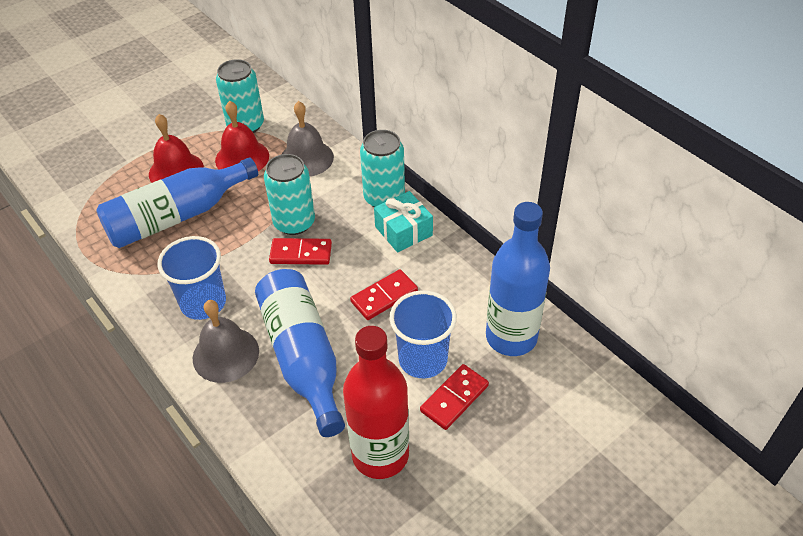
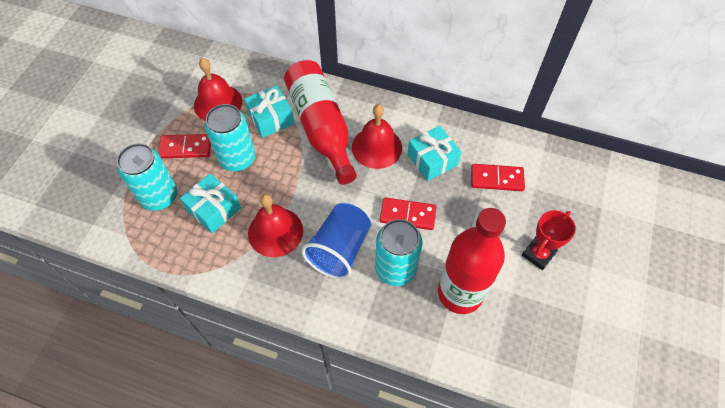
blue bottle: [96,157,258,248] [255,269,345,437] [486,202,550,356] = 3 -> none = 0
blue cup: [158,236,226,320] [390,290,457,378] = 2 -> [301,203,371,279] = 1
grey bell: [193,300,259,383] [281,101,334,177] = 2 -> none = 0
red bell: [149,114,204,183] [215,101,269,171] = 2 -> [194,58,242,121] [248,194,303,257] [352,104,402,169] = 3
red bottle: [343,326,409,479] = 1 -> [284,60,357,184] [438,208,506,314] = 2
red trophy: none = 0 -> [522,210,576,270] = 1
turquoise gift: [374,191,433,253] = 1 -> [180,174,241,234] [244,85,294,138] [407,126,461,181] = 3

